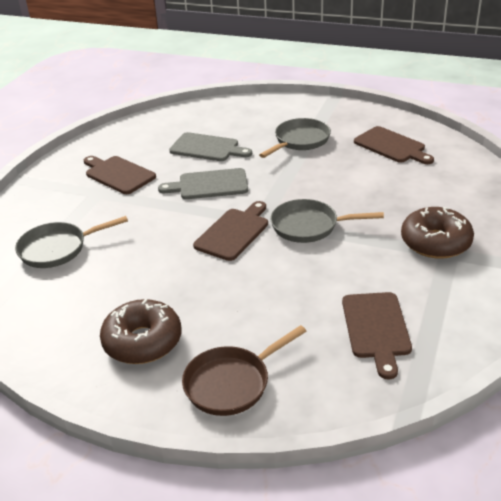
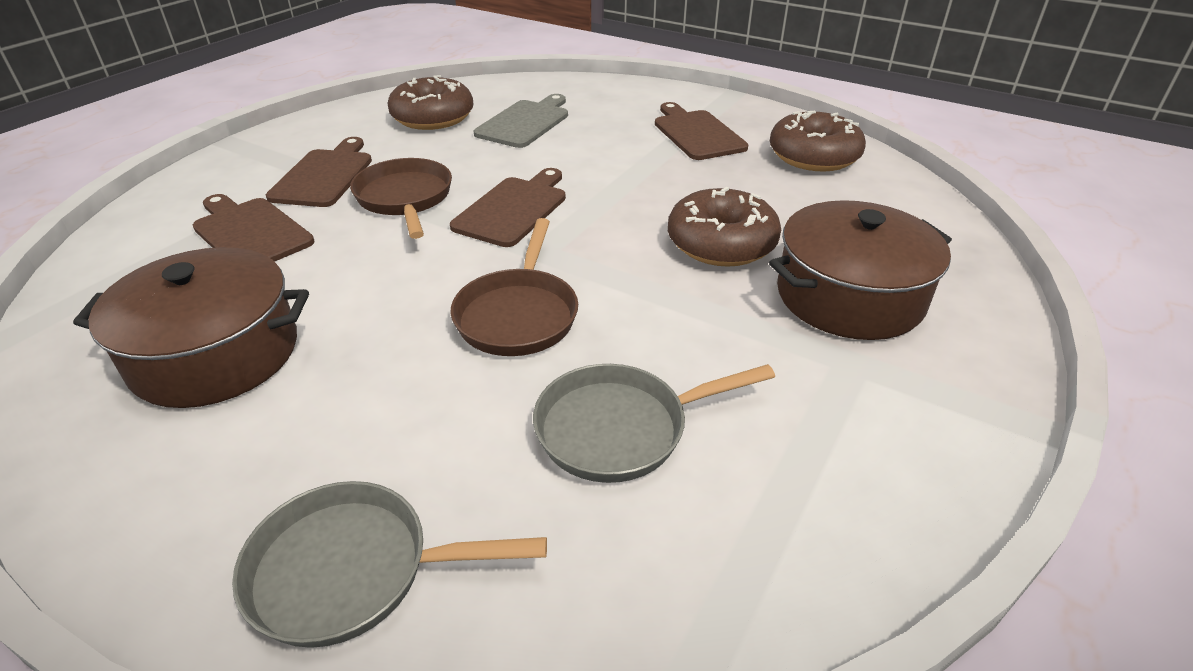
brown donut: [100,299,181,364] [401,207,474,259] = 2 -> [388,75,473,130] [668,187,781,267] [770,111,866,172] = 3
brown pan: [182,325,306,416] = 1 -> [350,158,452,239] [451,218,578,356] = 2
brown pot: none = 0 -> [73,247,309,408] [769,200,952,340] = 2
grey cutting board: [158,168,248,199] [169,132,252,161] = 2 -> [474,94,568,148] = 1
grey pan: [15,216,128,268] [259,118,331,158] [270,199,384,243] = 3 -> [232,481,547,648] [533,364,775,483] = 2

